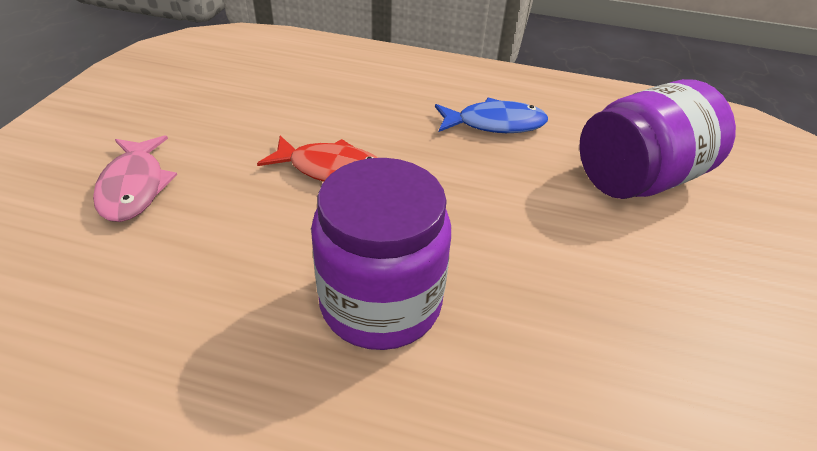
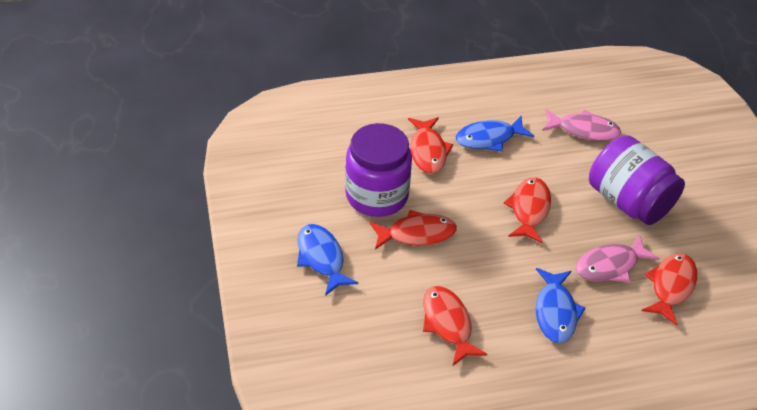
blue fish: [435,97,548,133] = 1 -> [297,224,359,296] [456,116,534,152] [536,268,585,343] = 3
pink fish: [93,135,177,222] = 1 -> [542,109,621,141] [576,235,660,282] = 2
red fish: [257,136,378,182] = 1 -> [370,210,457,250] [408,117,453,174] [423,286,487,366] [504,177,551,243] [642,253,697,326] = 5

